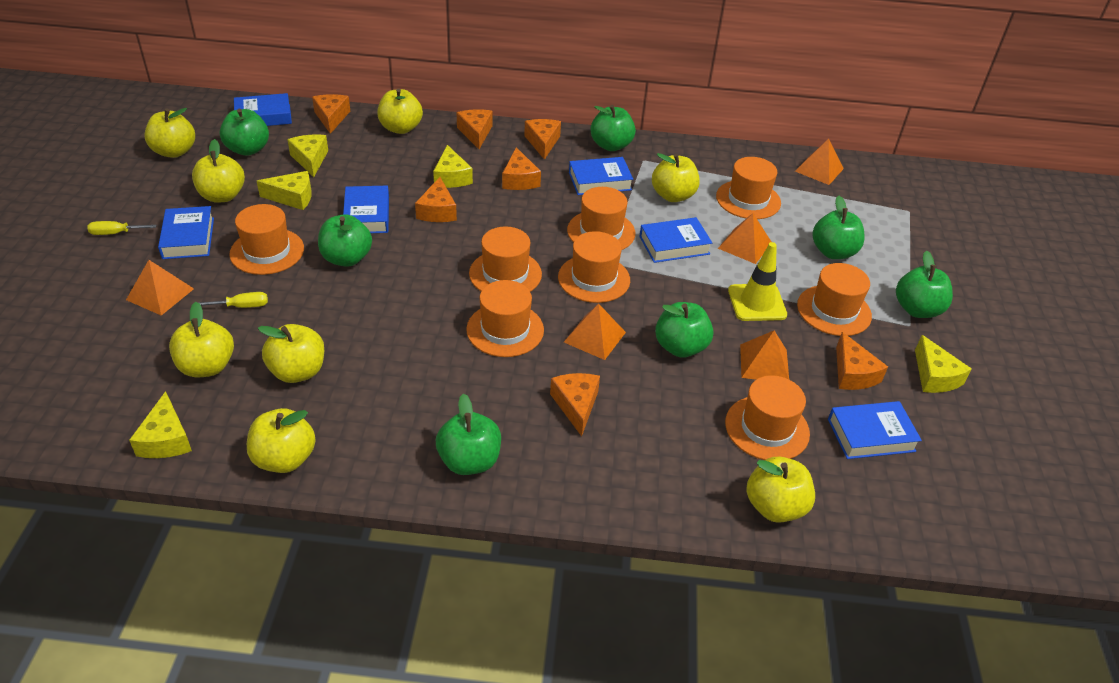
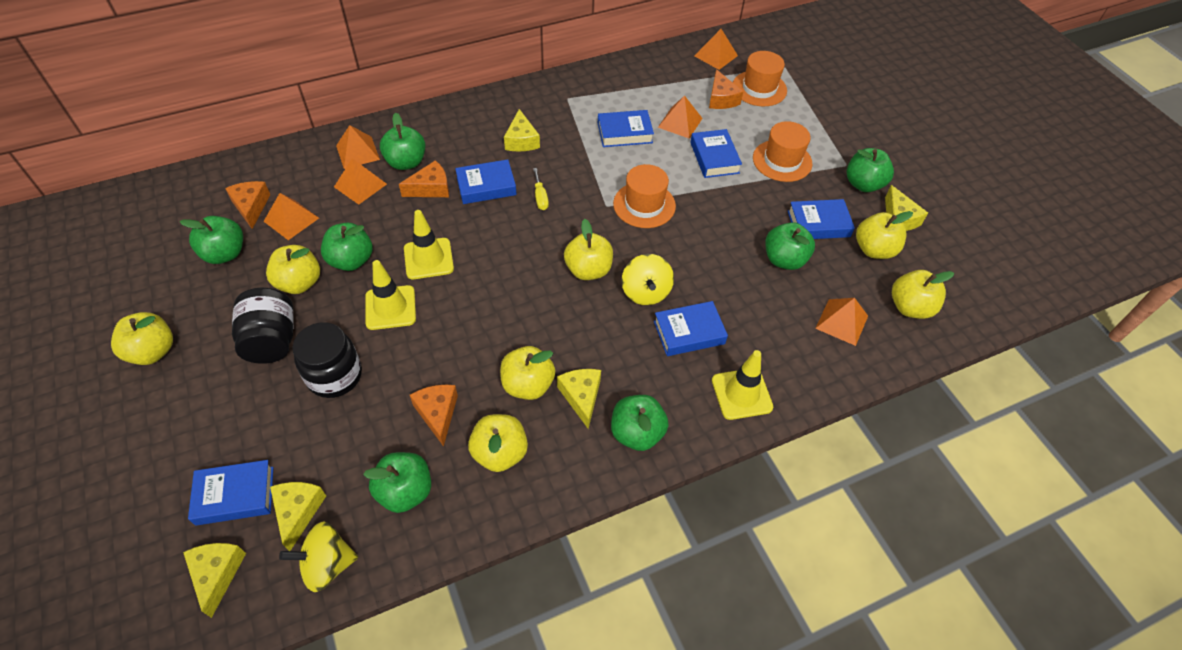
black jar: none = 0 -> [232,288,294,364] [293,322,362,398] = 2
orange cheese: [312,94,350,134] [415,177,457,222] [457,109,493,149] [502,147,541,190] [524,119,561,160] [550,373,600,436] [836,332,888,390] = 7 -> [225,181,270,229] [399,160,449,197] [410,385,458,447] [709,69,743,109] = 4
orange hat: [230,204,304,275] [466,280,544,357] [469,226,542,292] [558,231,630,303] [567,187,636,250] [716,157,781,219] [725,375,810,460] [797,263,872,336] = 8 -> [613,164,676,228] [733,51,787,106] [753,121,812,182] = 3
orange pyramid: [126,260,194,316] [564,304,626,360] [718,213,771,264] [740,331,789,380] [795,139,844,185] = 5 -> [263,193,319,240] [334,158,387,205] [336,125,380,169] [658,95,702,139] [694,29,738,70] [815,298,868,346] = 6
yellow apple: [145,108,195,158] [169,302,234,377] [192,139,245,203] [247,408,316,473] [258,324,324,383] [377,88,423,134] [652,153,700,202] [746,457,815,523] = 8 -> [111,312,173,365] [266,245,320,294] [468,414,528,472] [500,346,555,400] [564,219,613,280] [856,211,913,259] [892,270,954,319] = 7
yellow screwdriver: [87,221,157,235] [198,292,268,308] = 2 -> [533,168,549,210] = 1
yellow spinning top: none = 0 -> [279,521,358,592] [621,254,674,305] = 2
yellow traffic cone: [728,242,787,321] = 1 -> [365,260,416,330] [404,210,454,279] [712,350,773,420] = 3

